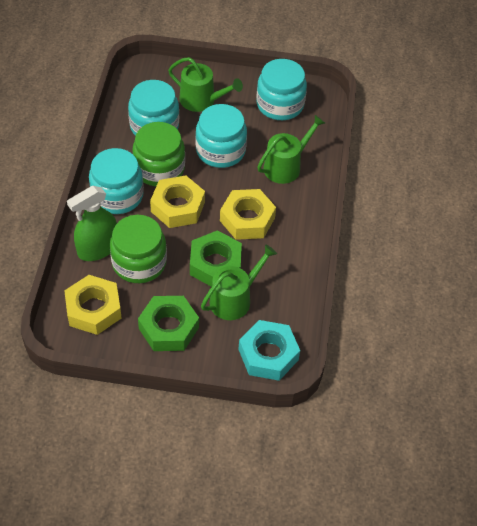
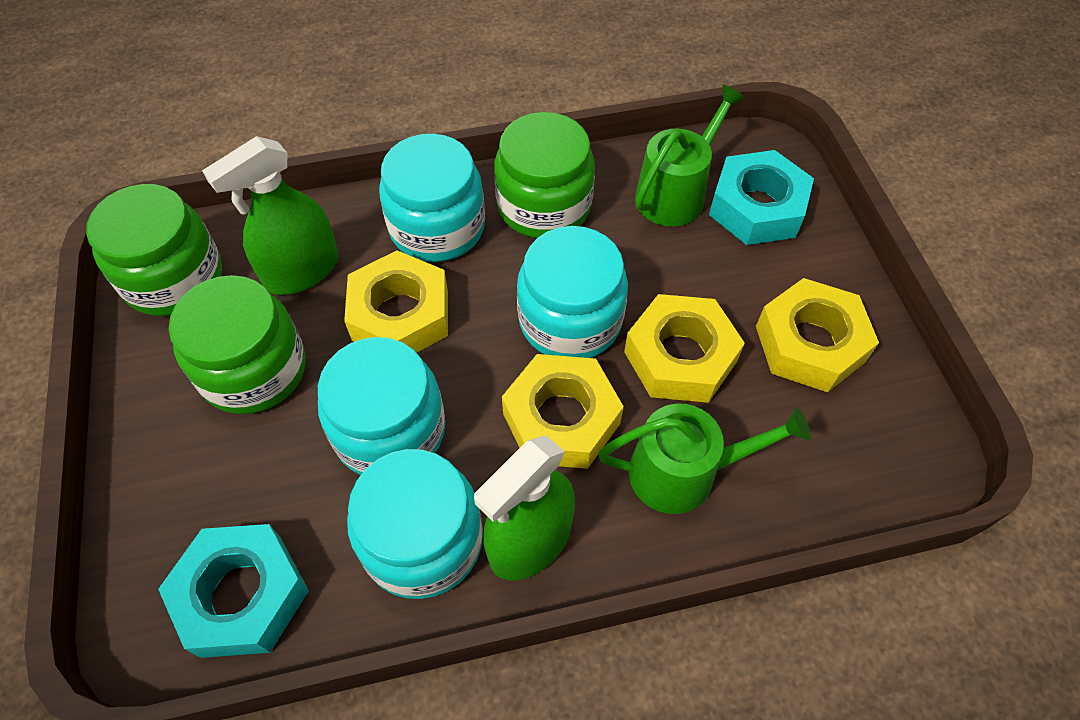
green jar: [110,215,167,283] [132,122,185,186] = 2 -> [86,184,222,316] [169,275,306,414] [494,112,595,238] = 3
green nut: [138,296,199,351] [190,230,242,287] = 2 -> none = 0
green spray bottle: [67,186,117,261] = 1 -> [202,136,339,295] [474,436,575,580] = 2
green watering can: [168,57,243,112] [201,244,277,320] [257,115,325,184] = 3 -> [598,403,811,514] [635,85,745,227] = 2
turquoise nut: [239,320,300,381] = 1 -> [158,524,309,658] [709,150,814,245] = 2
yellow nut: [64,275,121,335] [150,176,205,228] [220,189,276,240] = 3 -> [344,250,448,353] [502,354,624,469] [624,294,745,403] [756,278,879,392] = 4

